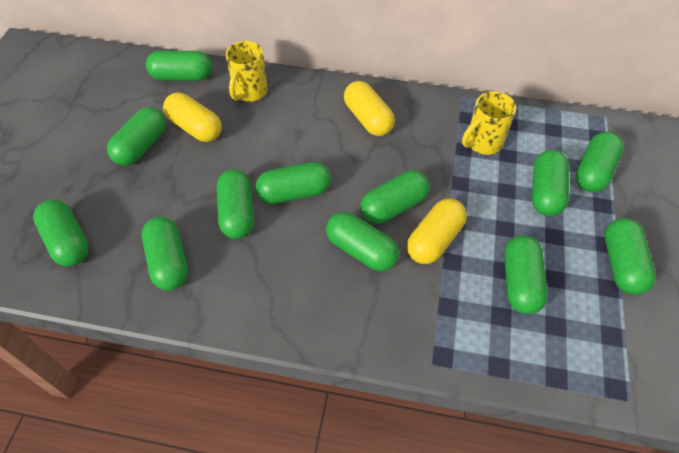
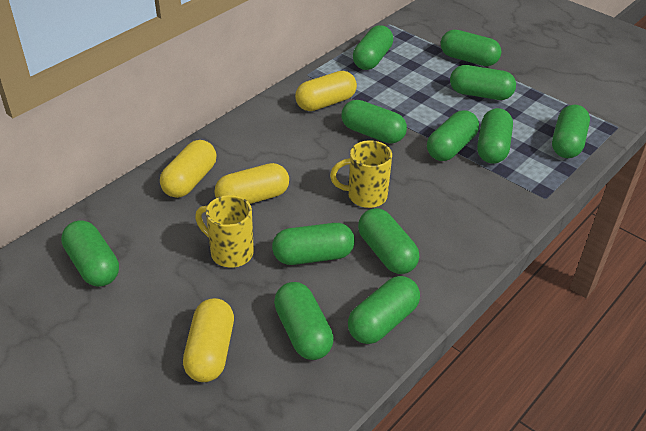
yellow capsule: [163,93,222,142] [344,81,395,136] [407,198,467,264] = 3 -> [160,140,217,198] [183,298,234,382] [214,163,289,204] [295,71,357,111] = 4

